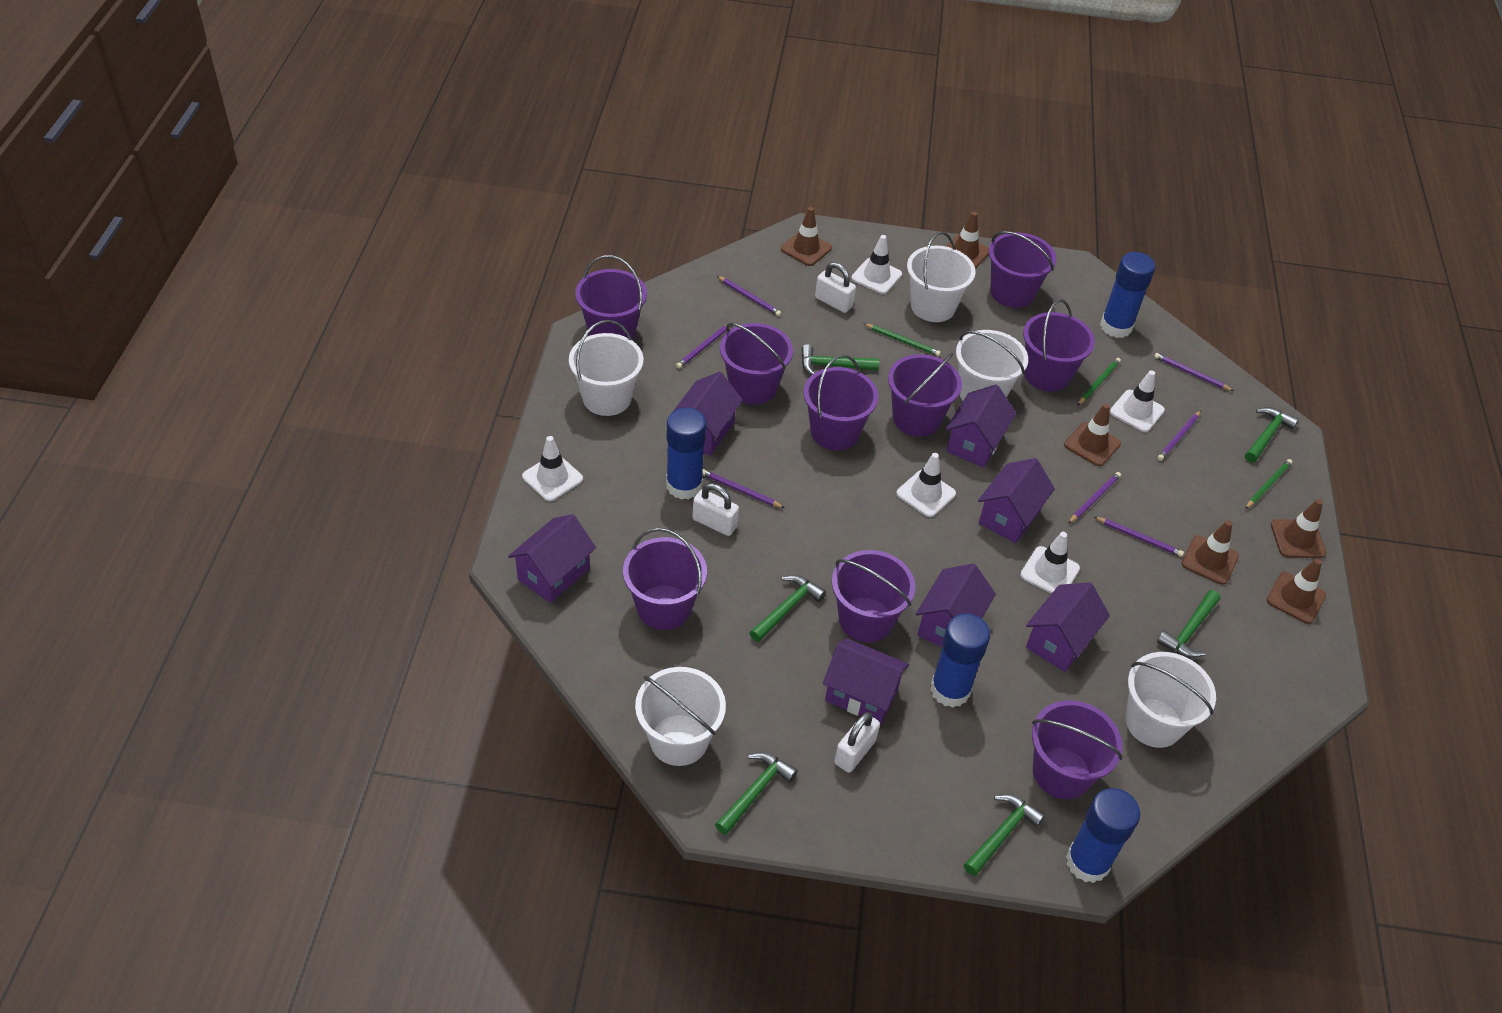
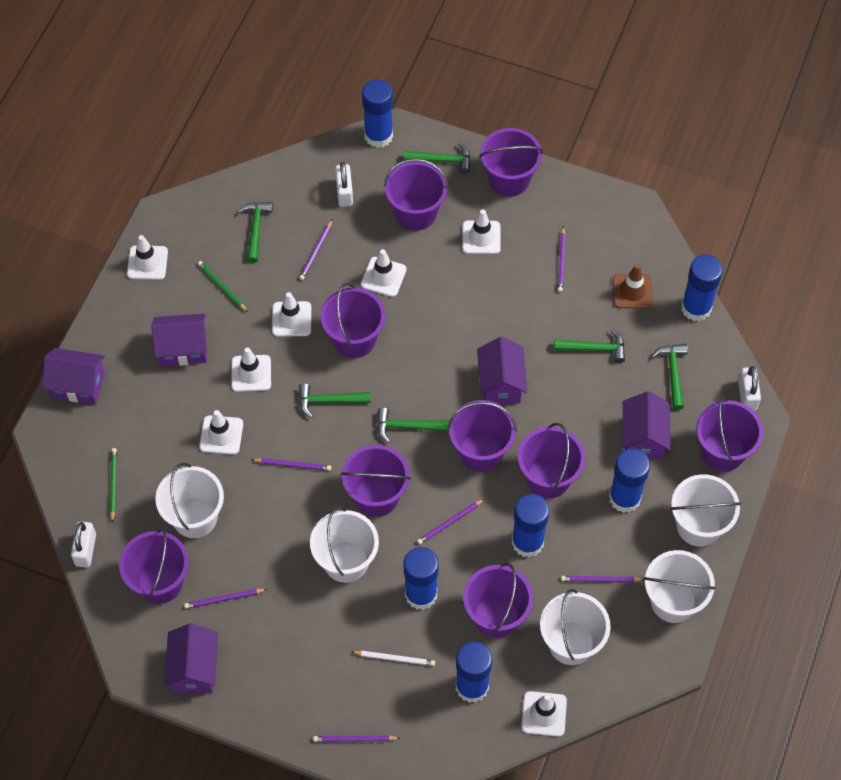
blue glue stick: [666,407,706,500] [930,613,990,708] [1066,788,1140,883] [1100,252,1155,338] = 4 -> [362,79,393,148] [404,547,439,610] [456,641,492,703] [512,494,549,557] [609,449,650,513] [681,255,723,321] = 6
brown traffic cone: [781,207,832,266] [946,212,989,269] [1064,403,1121,466] [1182,520,1239,585] [1267,559,1326,624] [1271,499,1326,558] = 6 -> [613,264,653,308] = 1
green pencil: [863,323,941,356] [1077,358,1121,406] [1245,459,1292,509] = 3 -> [110,448,117,522] [198,261,248,312] = 2
purple house: [508,514,596,603] [674,372,743,456] [823,638,909,725] [916,564,996,647] [945,385,1016,468] [978,458,1055,543] [1026,582,1110,672] = 7 -> [42,348,105,404] [152,313,207,366] [164,624,218,693] [477,337,527,404] [623,391,671,460] = 5
white pencil: none = 0 -> [352,651,435,666] = 1
white traffic cone: [522,436,583,501] [851,235,902,294] [896,453,956,517] [1020,532,1080,594] [1110,370,1165,432] = 5 -> [127,235,168,280] [199,410,243,455] [231,347,271,392] [272,292,311,337] [361,249,407,297] [462,209,501,254] [521,691,567,737] = 7

